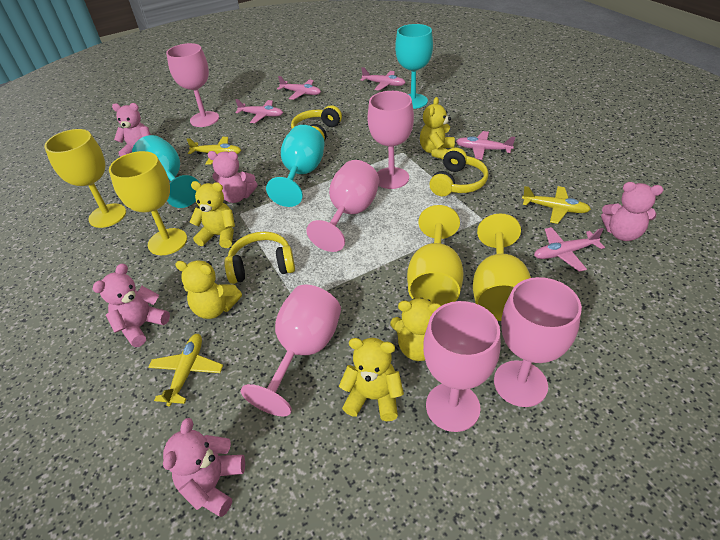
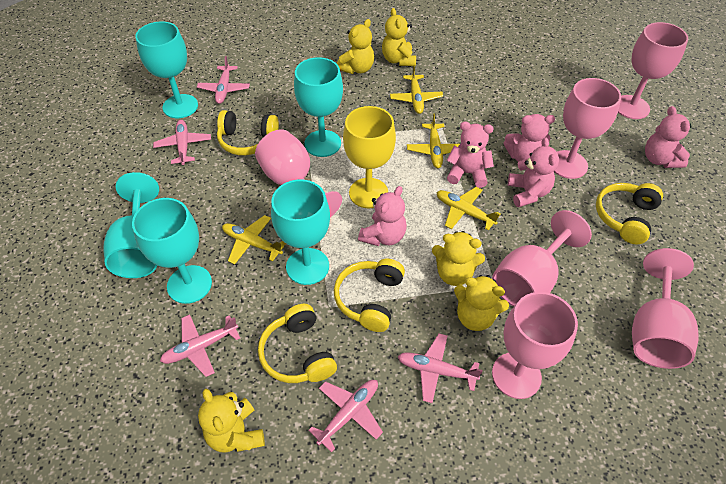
turquoise goblet: [132,135,199,208] [266,125,325,207] [395,24,433,109] = 3 -> [103,172,159,278] [132,198,212,304] [135,21,198,118] [271,180,330,285] [294,57,343,157] = 5
yellow goblet: [44,129,126,228] [109,151,187,255] [407,205,463,306] [473,214,531,321] = 4 -> [343,106,396,208] = 1
yellow headphones: [224,232,295,284] [291,105,342,141] [429,147,488,196] = 3 -> [217,110,279,155] [258,304,337,383] [334,259,405,332] [596,183,663,244] = 4
yellow plane: [148,334,223,406] [187,137,241,165] [522,186,591,224] = 3 -> [222,215,286,264] [390,65,443,114] [407,113,460,168] [437,187,501,231] = 4

